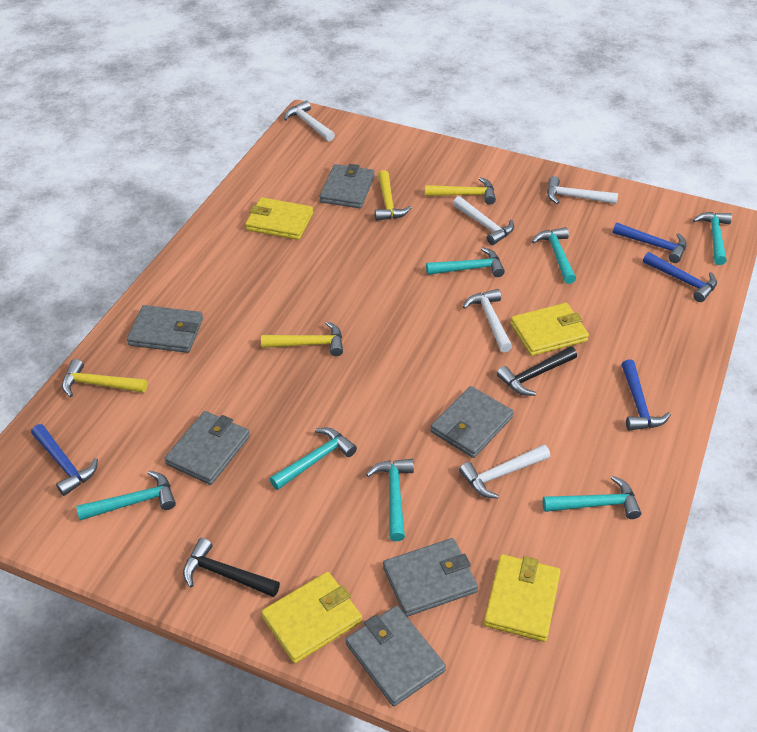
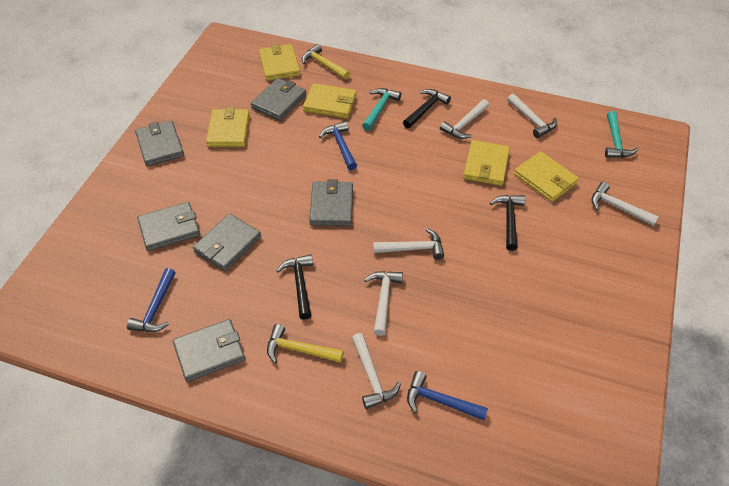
black hammer: [183,538,280,597] [497,346,577,396] = 2 -> [276,254,313,320] [403,89,451,128] [490,195,525,251] = 3
blue hammer: [31,424,98,496] [613,222,687,263] [622,359,671,430] [643,252,717,302] = 4 -> [127,268,176,332] [319,121,357,170] [407,371,488,421] = 3
turquoise hammer: [76,471,176,520] [270,427,357,490] [366,459,414,541] [426,247,505,277] [532,227,576,284] [543,476,641,519] [693,212,732,265] = 7 -> [362,88,401,131] [605,111,638,158] = 2
white hammer: [284,100,335,142] [453,196,514,245] [459,445,550,499] [463,289,512,353] [547,176,618,204] = 5 -> [352,333,401,409] [364,271,403,336] [373,228,444,260] [440,99,489,139] [507,94,557,138] [591,182,659,226] = 6
yellow hammer: [62,359,147,397] [261,321,343,356] [375,170,411,221] [425,177,496,205] = 4 -> [267,324,344,363] [302,44,350,79] = 2
yellow wallet: [245,197,313,240] [261,572,362,663] [484,554,561,642] [510,303,589,356] = 4 -> [206,107,250,147] [259,44,300,81] [303,83,357,118] [463,140,510,186] [514,151,579,202] = 5

